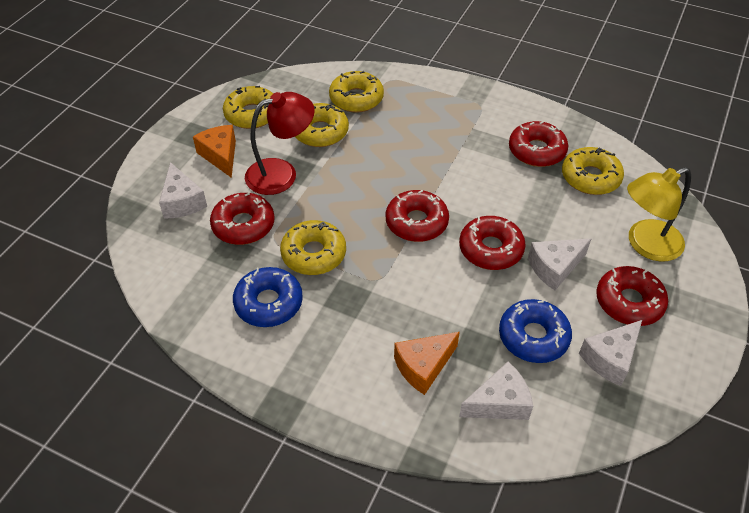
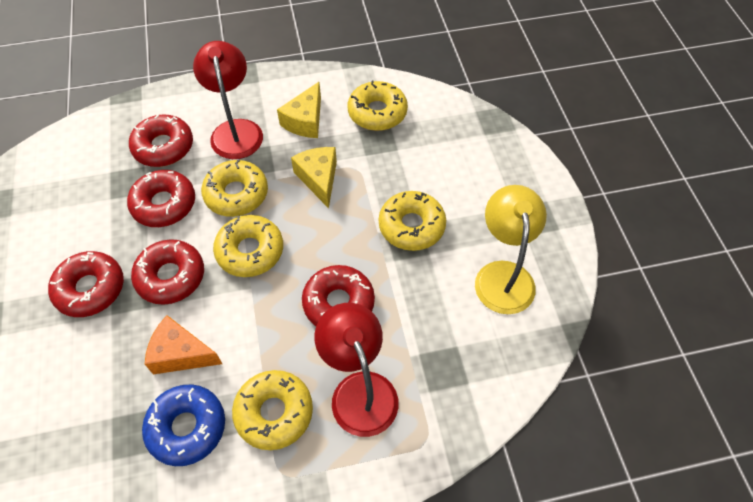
blue donut: [233,267,303,327] [499,299,572,363] = 2 -> [142,385,225,466] = 1
orange cheese: [193,125,236,178] [394,332,460,395] = 2 -> [145,315,222,374] = 1
red lamp: [245,92,315,195] = 1 -> [193,41,263,159] [314,303,399,437] = 2
white cheese: [159,162,207,219] [459,362,533,420] [528,239,591,290] [579,320,642,386] = 4 -> none = 0
yellow cheese: none = 0 -> [277,82,321,138] [291,147,337,208] = 2

